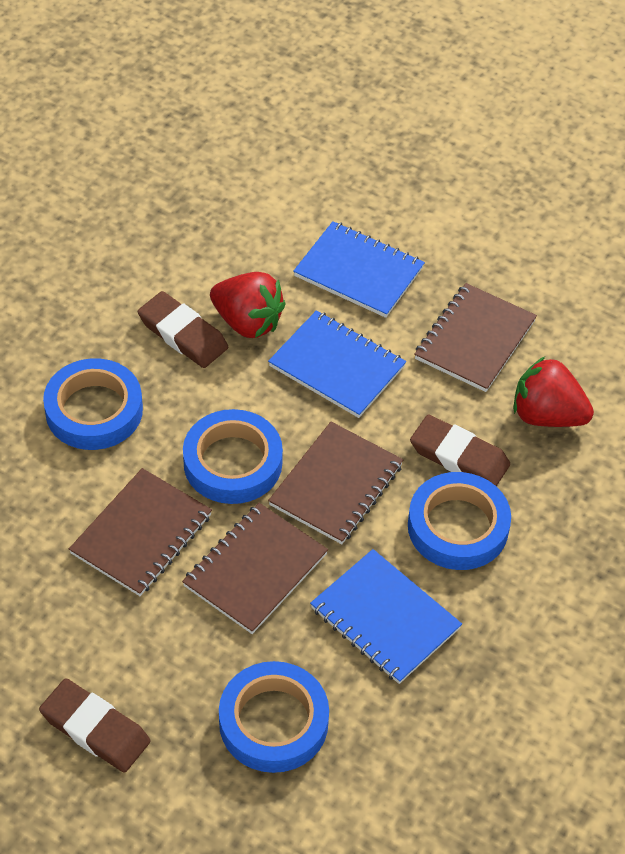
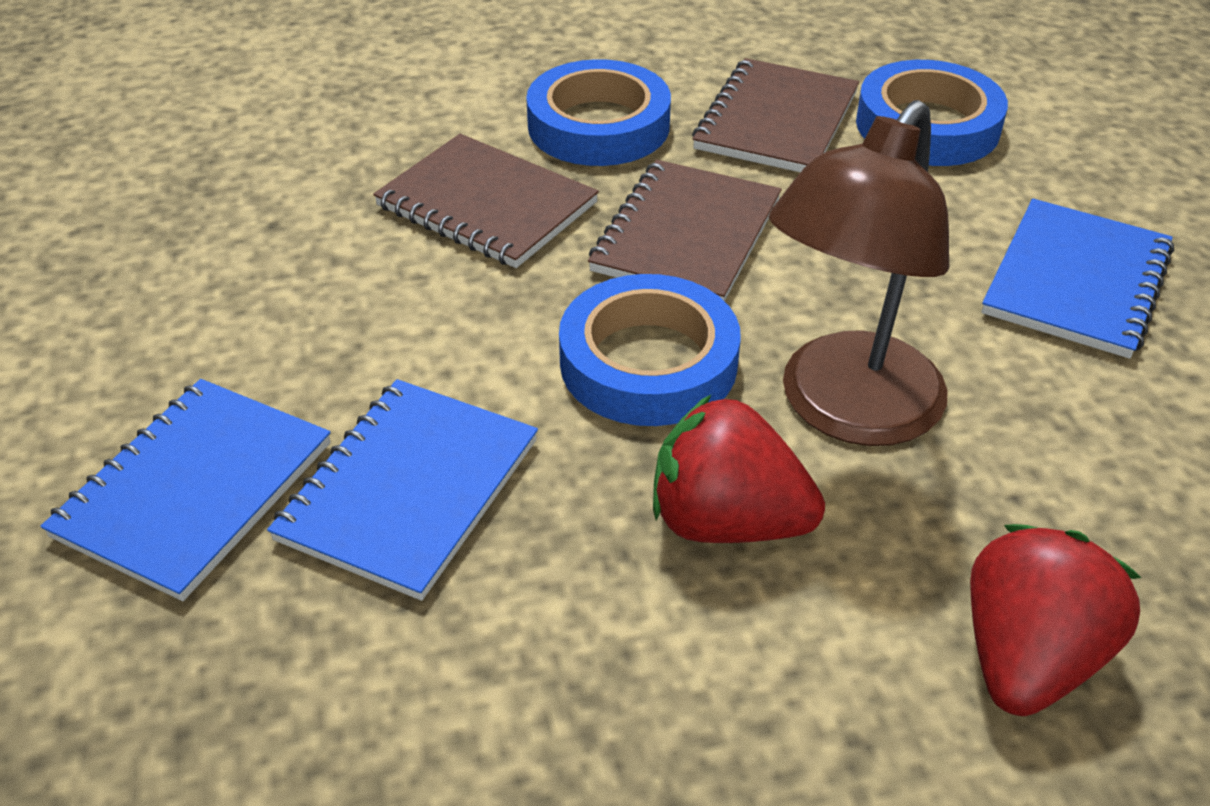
blue tape: [43,358,143,450] [183,409,283,504] [219,661,329,773] [408,472,511,570] = 4 -> [526,59,671,166] [559,274,741,426] [856,60,1008,166] = 3
brown eraser: [39,678,150,772] [138,291,228,368] [410,415,510,486] = 3 -> none = 0
brown lamp: none = 0 -> [769,100,949,446] = 1
brown notebook: [69,468,212,596] [182,503,328,634] [268,422,403,544] [414,283,537,392] = 4 -> [373,134,599,268] [588,160,782,301] [692,58,859,172] = 3

